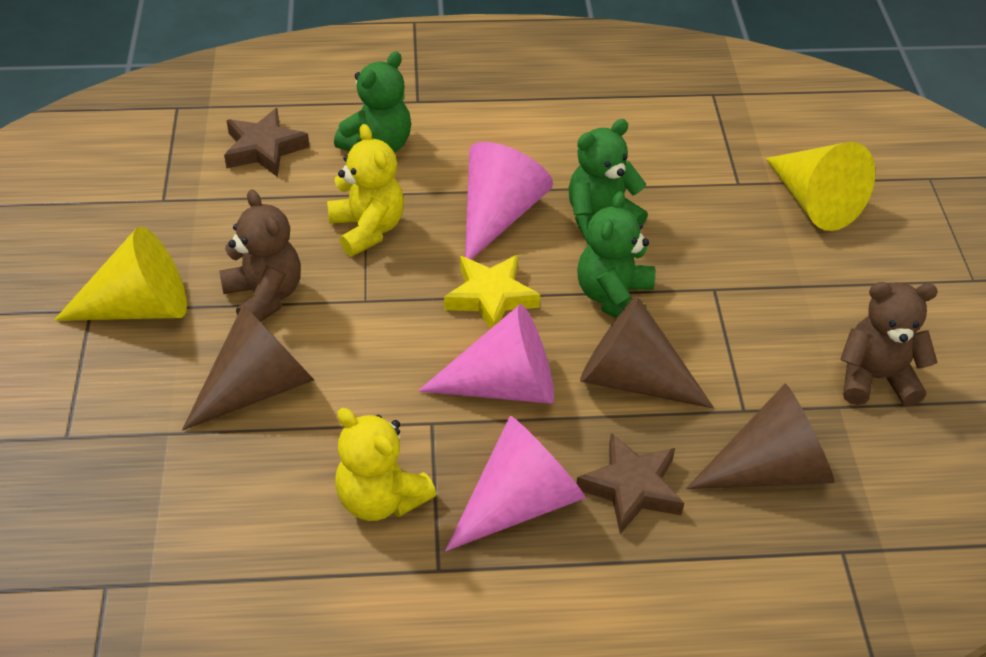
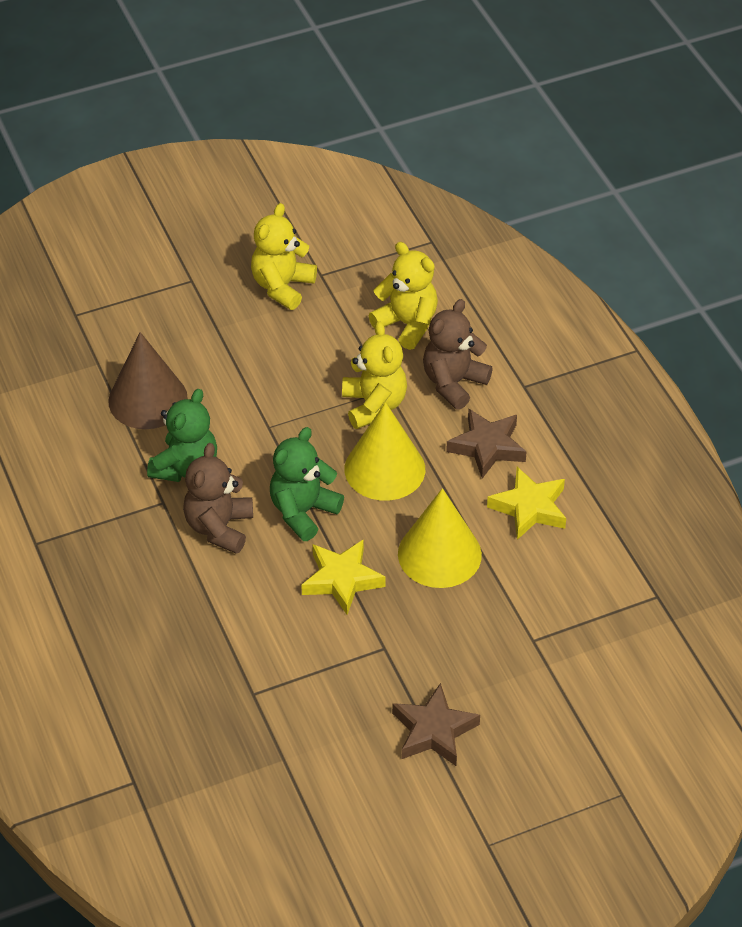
brown cone: [182,304,314,431] [580,296,714,409] [686,384,834,489] = 3 -> [108,332,188,429] = 1
green teddy bear: [334,51,411,153] [568,119,648,244] [577,191,655,318] = 3 -> [147,389,217,482] [270,427,344,541] = 2
pink cone: [418,304,554,404] [445,416,586,551] [465,142,553,260] = 3 -> none = 0
yellow star: [444,255,540,329] = 1 -> [301,539,386,615] [487,467,566,540] = 2
yellow teddy bear: [327,124,404,256] [335,408,436,521] = 2 -> [251,203,317,310] [342,321,407,429] [369,242,438,350] = 3

